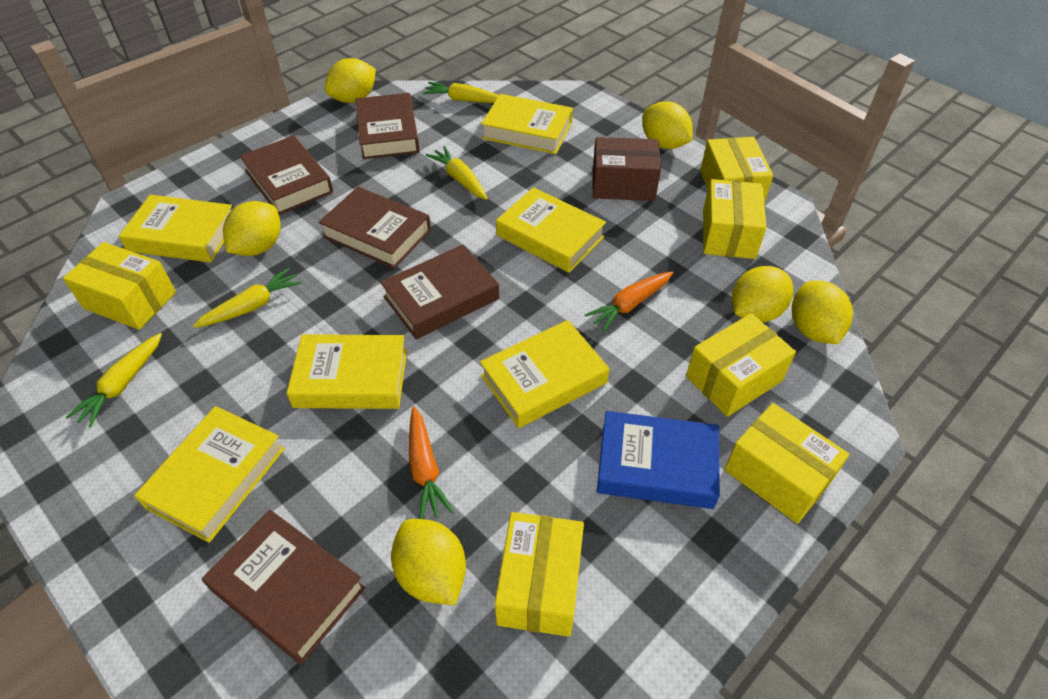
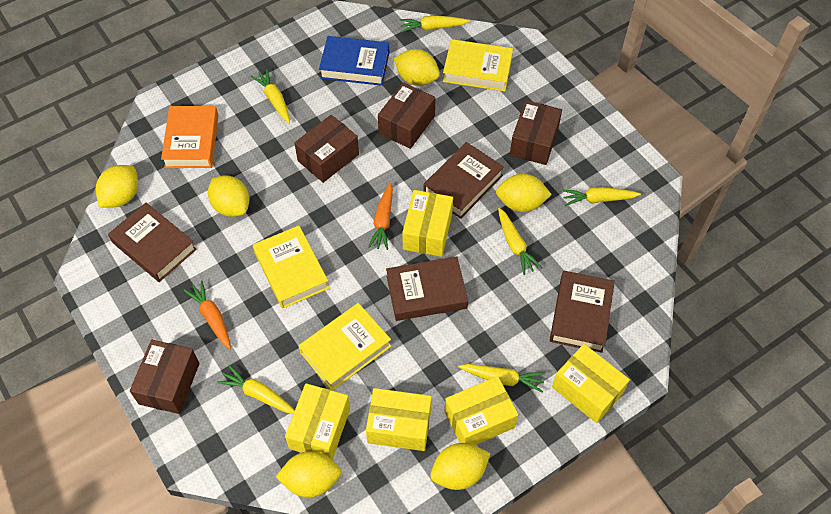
brown book: [202,510,366,664] [240,135,333,215] [319,187,431,269] [355,93,420,159] [380,244,499,339] = 5 -> [108,203,197,282] [386,256,468,321] [423,142,504,219] [550,271,615,353] = 4
brown box: [592,137,661,201] = 1 -> [130,340,199,414] [294,115,359,183] [378,82,435,149] [510,100,562,165] = 4
orange book: none = 0 -> [161,106,219,168] = 1
yellow book: [119,195,232,262] [134,406,285,543] [286,334,407,409] [480,320,609,428] [481,94,573,154] [496,187,606,273] = 6 -> [253,225,329,309] [299,303,391,391] [443,39,513,91] = 3
yellow box: [63,242,176,330] [495,512,584,637] [686,313,796,417] [700,137,773,204] [703,179,766,259] [725,403,850,524] = 6 -> [285,383,350,460] [366,388,432,451] [402,190,453,257] [444,376,518,445] [552,344,630,423] = 5
yellow carrot: [66,333,162,428] [193,268,302,328] [422,82,499,103] [426,146,488,200] = 4 -> [217,365,295,414] [251,69,290,123] [400,15,470,32] [458,364,545,392] [498,208,542,275] [562,187,641,206] = 6

